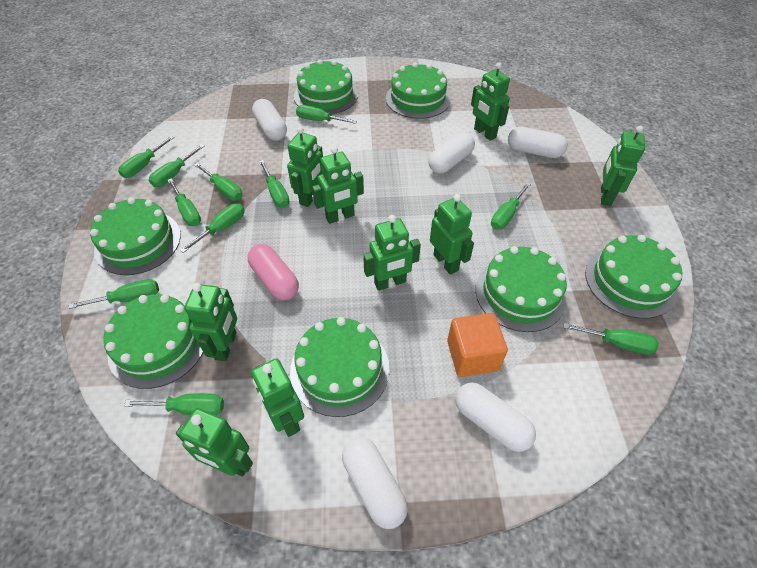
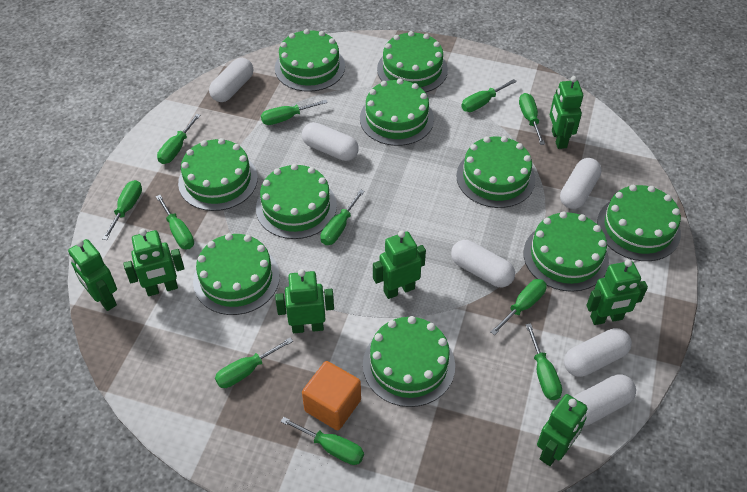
green cake: [90,197,181,275] [103,294,203,389] [290,317,390,417] [294,60,358,115] [386,62,451,119] [476,246,567,332] [585,235,682,319] = 7 -> [178,138,258,211] [193,233,280,315] [256,164,337,239] [275,29,345,92] [360,79,434,146] [363,316,455,407] [377,31,448,93] [456,136,536,208] [524,212,609,292] [597,185,681,261] = 10
green robot: [176,408,253,477] [184,283,237,361] [251,358,304,437] [287,127,323,207] [312,146,364,224] [363,215,421,291] [430,194,474,275] [471,62,510,141] [601,126,645,206] = 9 -> [68,239,117,311] [123,229,184,296] [275,269,334,333] [373,230,426,299] [537,394,587,466] [550,76,583,149] [586,259,648,325] = 7
pink capsule: [248,244,299,300] = 1 -> none = 0
white capsule: [252,99,287,141] [342,437,408,529] [428,132,475,174] [455,383,536,452] [508,127,568,158] = 5 -> [209,58,253,102] [302,122,359,161] [451,240,515,287] [560,158,602,209] [564,328,632,377] [573,374,636,426] = 6

